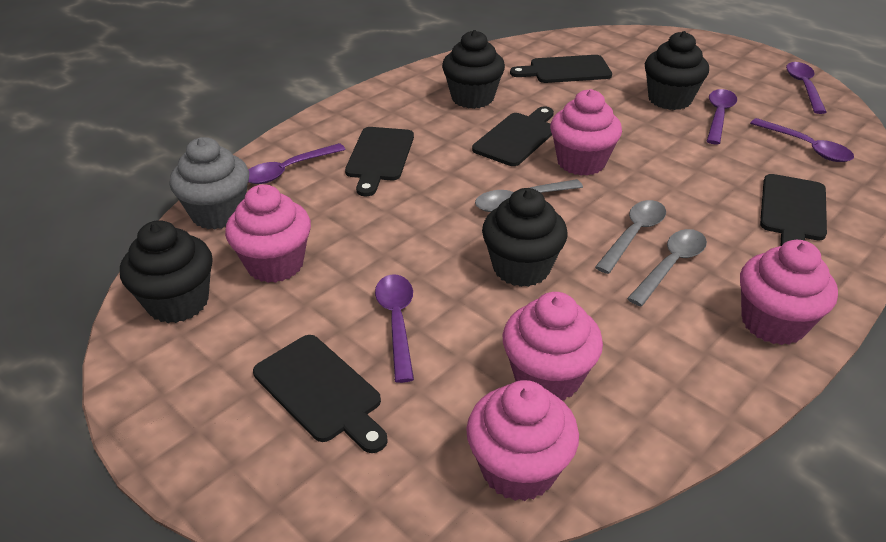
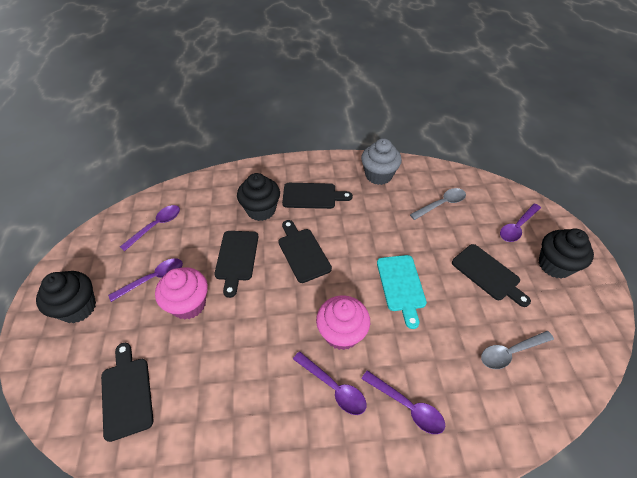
black cupcake: [120,220,213,323] [442,30,505,109] [482,188,567,287] [645,31,709,110] = 4 -> [36,271,96,323] [237,173,280,221] [539,228,594,279] = 3
grey spoon: [475,179,583,212] [595,200,666,274] [627,229,707,306] = 3 -> [410,188,466,220] [481,331,554,369] = 2
pink cupcake: [225,184,311,283] [466,380,579,501] [503,292,603,400] [550,89,622,176] [740,240,838,345] = 5 -> [155,267,208,320] [316,295,370,350] = 2
turquoise cutting board: none = 0 -> [377,255,427,329] = 1

